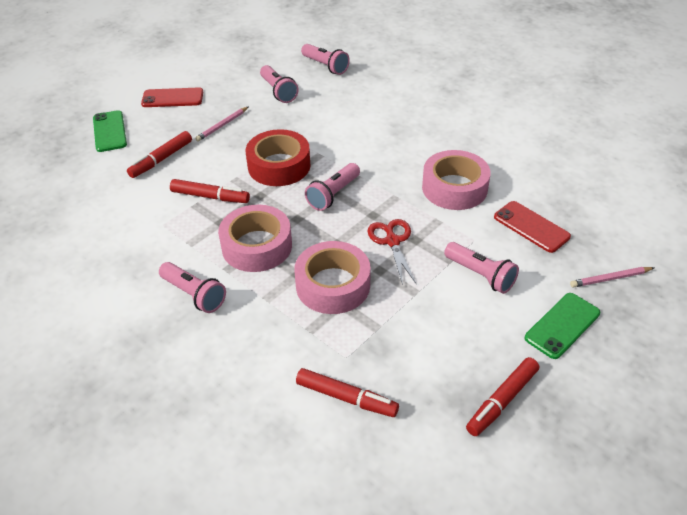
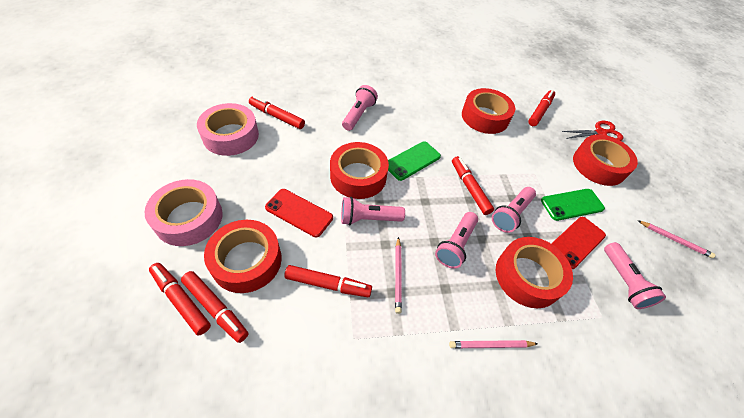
pink pencil: [195,106,249,142] [570,267,654,288] = 2 -> [395,237,402,314] [449,340,538,348] [637,220,716,258] = 3
pink tape: [218,205,292,272] [294,241,371,314] [422,150,491,210] = 3 -> [145,179,223,246] [197,103,259,156] = 2
red marker: [127,131,192,178] [170,179,250,203] [296,368,399,417] [466,357,539,436] = 4 -> [149,263,211,336] [181,271,249,343] [249,96,305,129] [284,265,372,297] [452,156,494,215] [528,90,555,126] = 6
red tape: [246,129,310,186] = 1 -> [204,220,282,293] [330,142,389,199] [462,88,515,134] [496,237,573,308] [573,134,638,186] = 5

